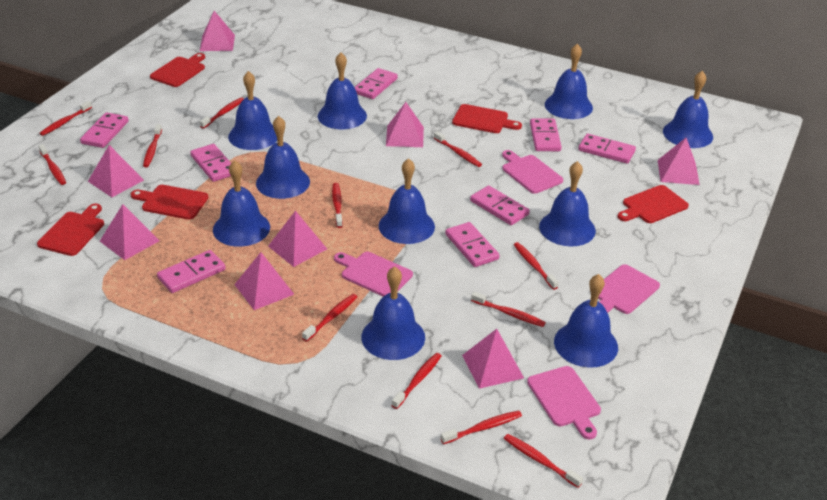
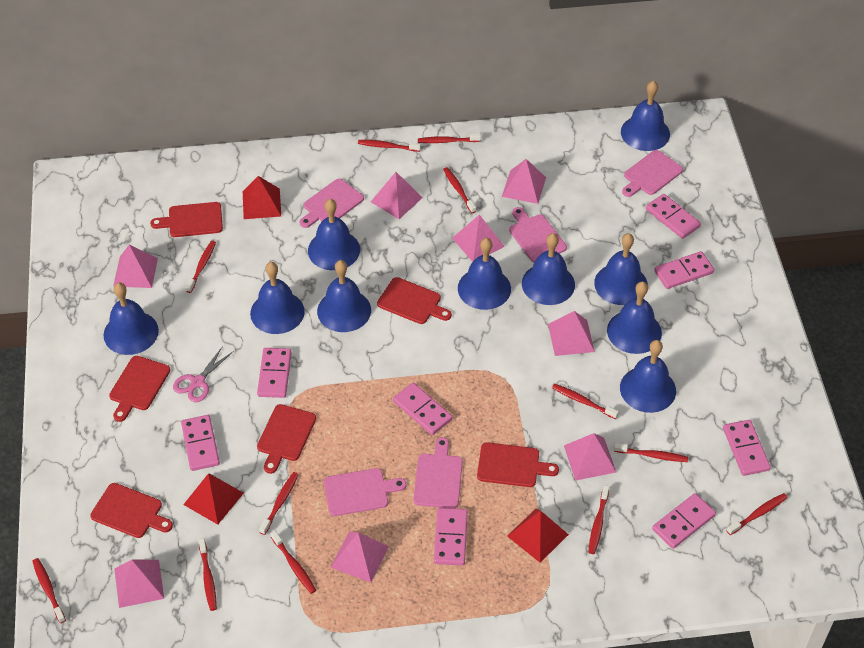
pink cutting board: [334,252,413,297] [502,150,563,194] [527,366,601,440] [598,264,660,314] = 4 -> [300,179,364,228] [324,468,406,516] [413,437,463,508] [509,207,567,262] [622,150,683,197] = 5
pink scissors: none = 0 -> [173,346,234,402] = 1
red cutting board: [37,203,104,256] [131,185,209,220] [150,53,205,87] [452,104,522,133] [618,185,689,223] = 5 -> [90,483,173,538] [109,356,170,422] [150,202,223,237] [257,404,316,474] [377,277,452,324] [477,442,559,487] = 6
red pyramid: none = 0 -> [183,473,244,525] [243,176,281,219] [507,509,569,563] = 3

